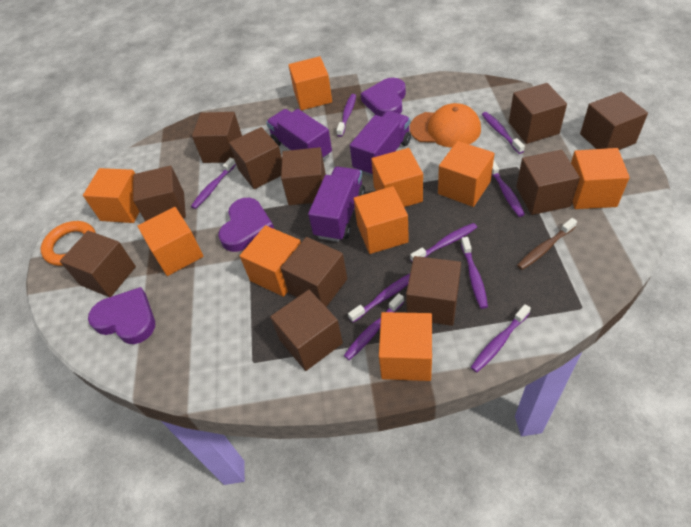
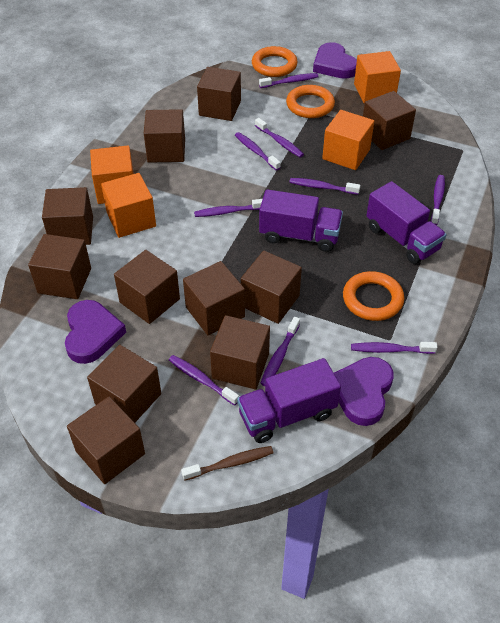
orange cap: [410,103,481,148] = 1 -> none = 0
orange cube: [83,168,140,223] [138,207,204,276] [240,225,301,297] [288,56,332,110] [354,186,409,254] [371,148,423,207] [379,312,432,381] [438,141,495,207] [571,148,630,209] = 9 -> [90,145,134,204] [101,173,156,238] [322,110,374,170] [354,51,401,103] = 4
orange ring: [41,221,96,266] = 1 -> [252,46,297,77] [286,85,335,118] [343,271,404,321] = 3

